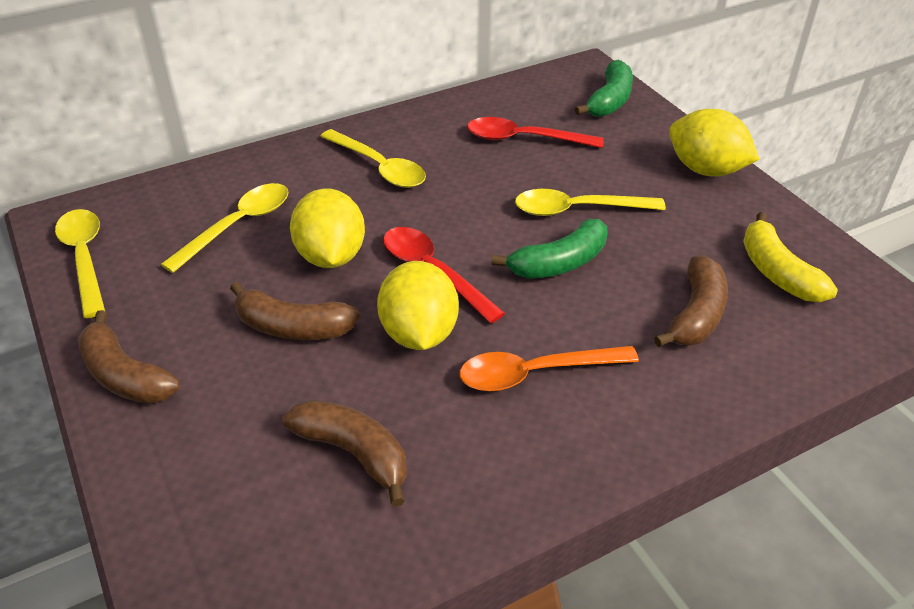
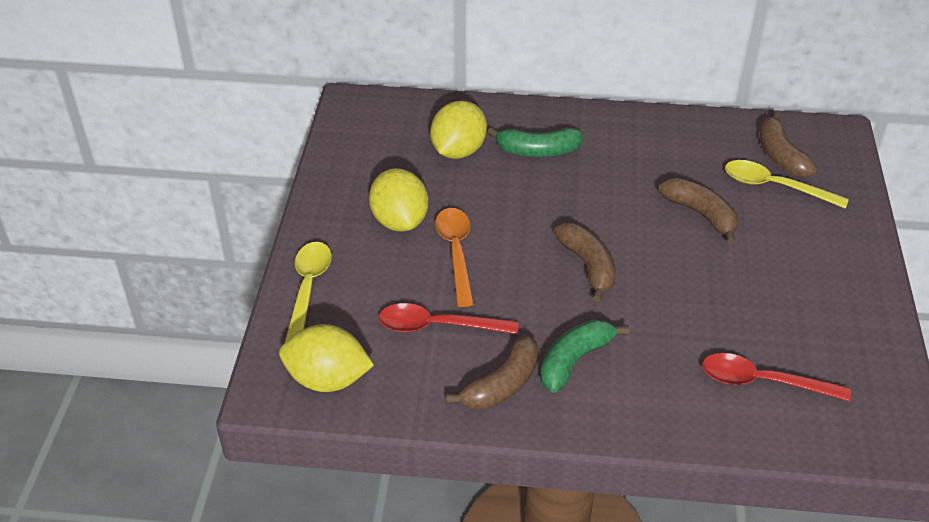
yellow banana: [743,212,838,302] = 1 -> none = 0
yellow spoon: [55,209,105,318] [161,183,289,273] [320,129,426,188] [515,189,666,216] = 4 -> [285,242,332,342] [725,160,849,209] = 2

